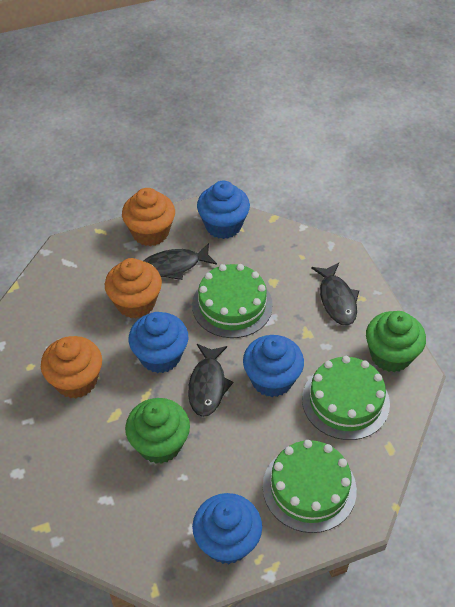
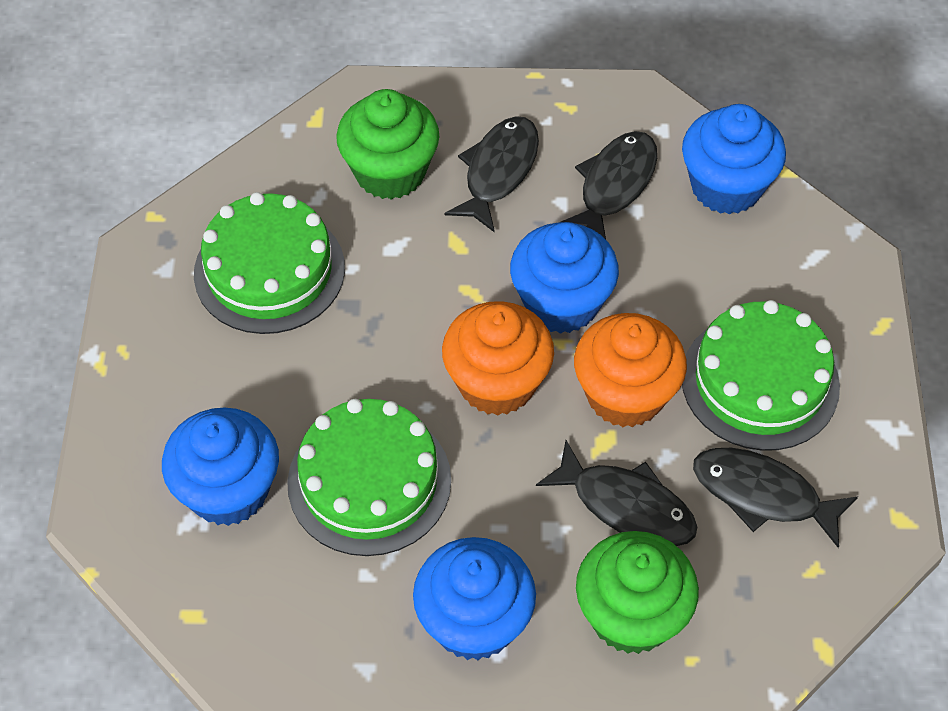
black fish: [143,243,217,280] [188,344,233,417] [311,263,359,326] = 3 -> [444,116,539,233] [536,440,697,546] [559,131,657,239] [693,448,858,548] = 4
orange cupcake: [41,336,102,398] [105,258,162,318] [122,188,175,246] = 3 -> [442,301,554,416] [574,313,687,427] = 2

